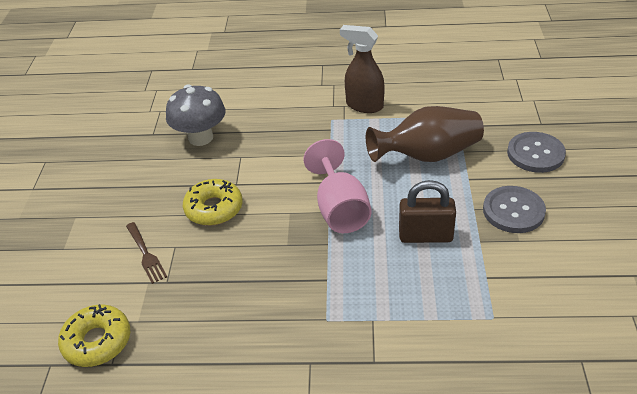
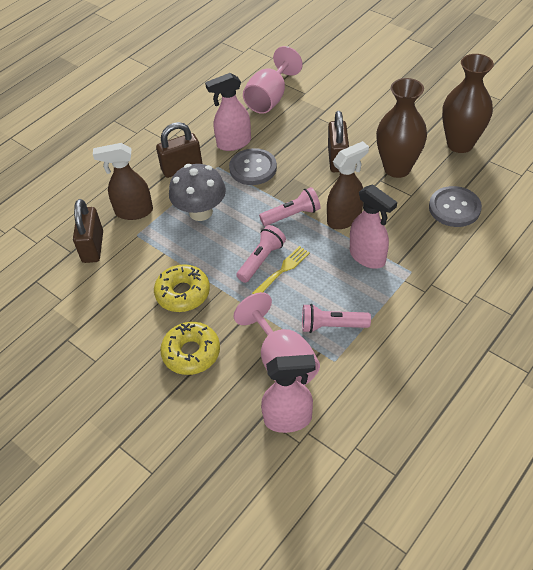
brown fork: [126,222,167,284] = 1 -> none = 0
brown padlock: [399,180,456,243] = 1 -> [73,199,103,263] [156,122,203,178] [328,111,349,172] = 3
brown spray bottle: [340,25,385,113] = 1 -> [93,143,153,220] [327,141,369,229] = 2
brown vase: [366,106,484,162] = 1 -> [376,78,427,178] [442,54,494,153] = 2
pink flashlight: none = 0 -> [236,225,286,283] [259,187,321,226] [302,304,371,333] = 3
pink goblet: [303,139,372,233] = 1 -> [234,292,320,386] [243,46,303,114] = 2
pink spray bottle: none = 0 -> [205,73,251,151] [261,354,316,433] [350,184,397,269] = 3
yellow fork: none = 0 -> [252,246,310,294] = 1

